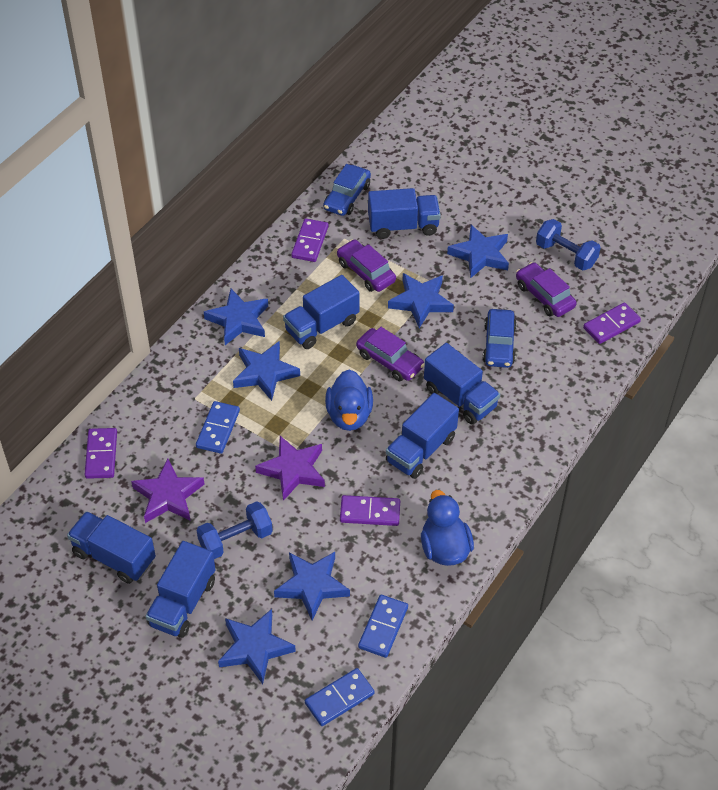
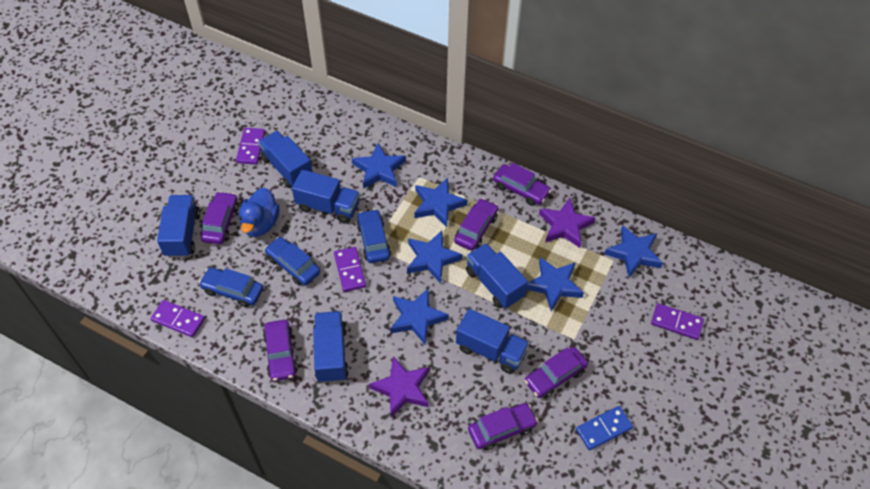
blue car: [323,164,371,216] [483,309,517,368] = 2 -> [199,267,263,307] [265,237,320,286] [357,209,391,263] = 3
blue domino: [196,401,240,454] [305,668,375,726] [358,595,408,658] = 3 -> [576,406,633,450] = 1
blue duck: [325,370,373,431] [421,490,474,566] = 2 -> [239,187,280,237] = 1
blue dumbbell: [197,501,273,559] [536,219,601,271] = 2 -> none = 0
purple car: [337,239,396,292] [356,327,425,381] [516,262,577,317] = 3 -> [201,191,239,244] [263,320,298,381] [454,198,498,251] [468,403,538,450] [493,163,551,206] [524,347,588,398] = 6

